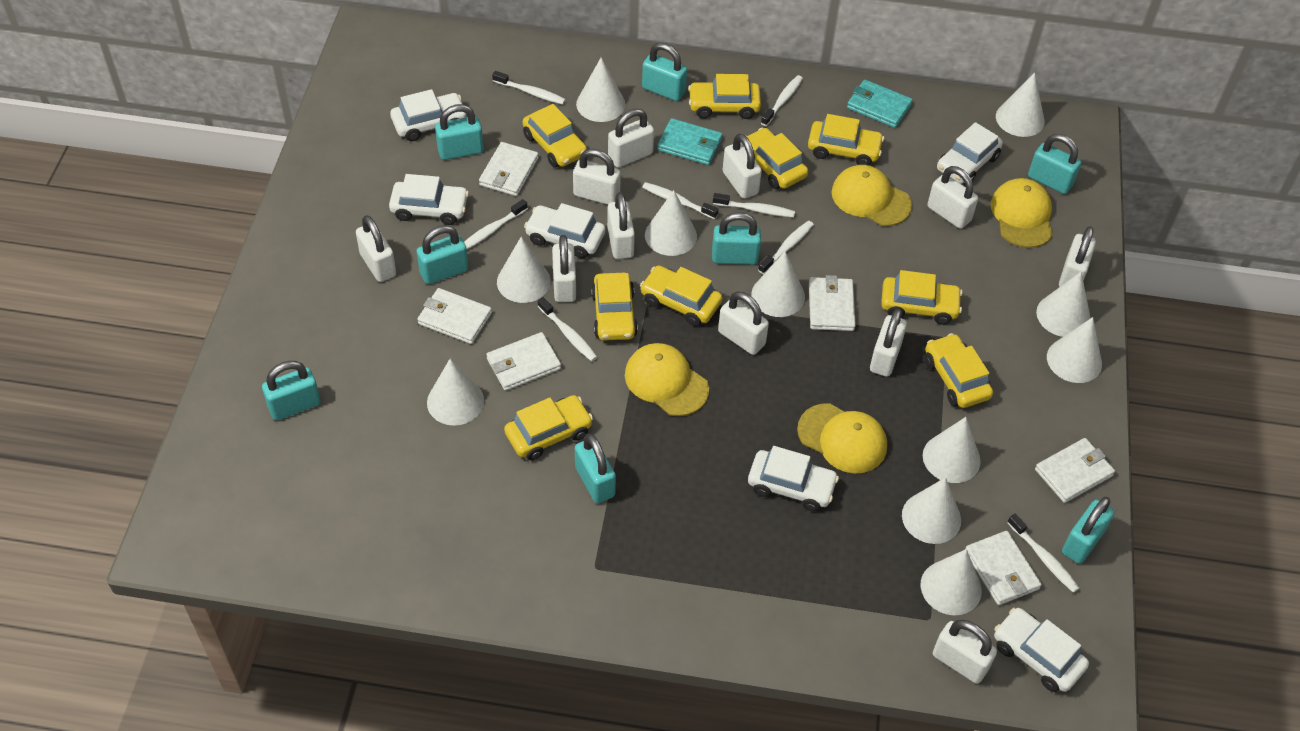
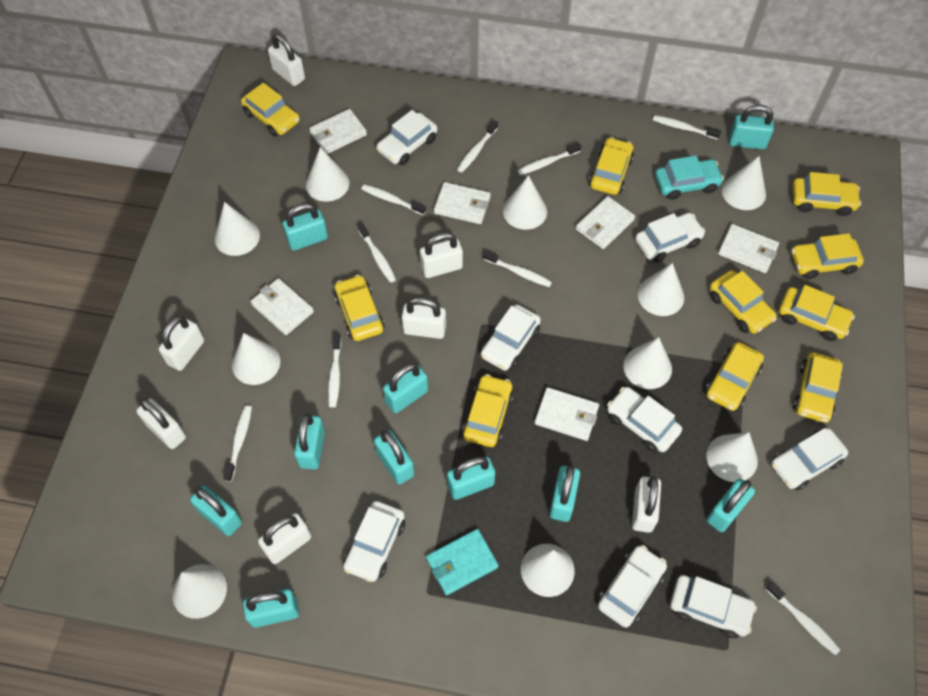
turquoise car: none = 0 -> [655,156,724,200] = 1
turquoise padlock: [262,361,321,420] [417,225,468,284] [435,104,483,160] [575,434,616,503] [642,43,687,101] [712,212,761,265] [1028,134,1081,194] [1062,497,1114,564] = 8 -> [190,485,242,536] [243,589,299,628] [282,203,328,251] [294,413,325,470] [374,430,414,485] [383,363,428,413] [447,457,495,500] [550,465,580,522] [707,479,755,532] [729,105,774,149] = 10
turquoise wallet: [657,118,723,165] [847,80,913,128] = 2 -> [426,529,499,595] = 1
white car: [389,174,469,225] [390,89,466,141] [524,203,605,259] [748,446,839,511] [937,122,1003,184] [994,608,1089,692] = 6 -> [344,501,405,582] [376,110,437,165] [481,305,541,371] [598,545,667,628] [607,387,682,453] [635,213,705,262] [670,575,757,638] [771,428,848,490] = 8
white cone: [427,359,484,426] [497,237,551,303] [576,57,625,122] [645,190,697,256] [751,251,805,317] [902,477,961,544] [921,549,982,615] [923,417,981,483] [996,73,1045,137] [1036,272,1091,337] [1047,317,1102,383] = 11 -> [172,564,227,619] [214,202,260,256] [232,333,280,385] [306,147,349,202] [503,175,547,230] [521,544,575,597] [623,337,672,389] [638,263,684,316] [707,432,758,482] [722,156,766,210] = 10
white padlock: [356,215,396,282] [552,235,576,302] [573,149,621,205] [607,192,635,259] [608,109,654,168] [718,291,769,355] [723,134,762,199] [870,309,907,377] [927,166,978,229] [933,620,997,684] [1059,226,1096,287] = 11 -> [136,398,186,449] [159,316,204,371] [258,513,311,564] [268,34,305,86] [402,297,446,339] [420,232,463,278] [632,476,661,533] = 7
white toothbrush: [464,199,528,249] [492,71,566,105] [538,297,597,361] [642,182,718,219] [713,193,795,217] [758,221,814,274] [761,75,803,126] [1007,514,1079,593] = 8 -> [223,405,252,482] [328,333,341,407] [358,223,396,283] [361,184,426,215] [457,120,498,173] [483,250,552,287] [517,143,581,175] [653,115,721,140] [766,582,840,655] = 9
yellow cap: [625,343,709,416] [797,403,887,473] [832,165,912,226] [991,178,1053,248] = 4 -> none = 0
yellow car: [504,395,593,460] [523,104,587,168] [591,273,638,340] [640,265,723,326] [688,74,761,119] [746,128,808,189] [808,114,884,165] [881,270,963,325] [924,333,993,408] = 9 -> [241,83,300,137] [334,275,385,341] [462,374,514,447] [589,137,634,195] [705,342,764,411] [710,270,777,334] [779,285,855,341] [791,233,864,279] [793,172,861,216] [793,352,843,423] = 10

